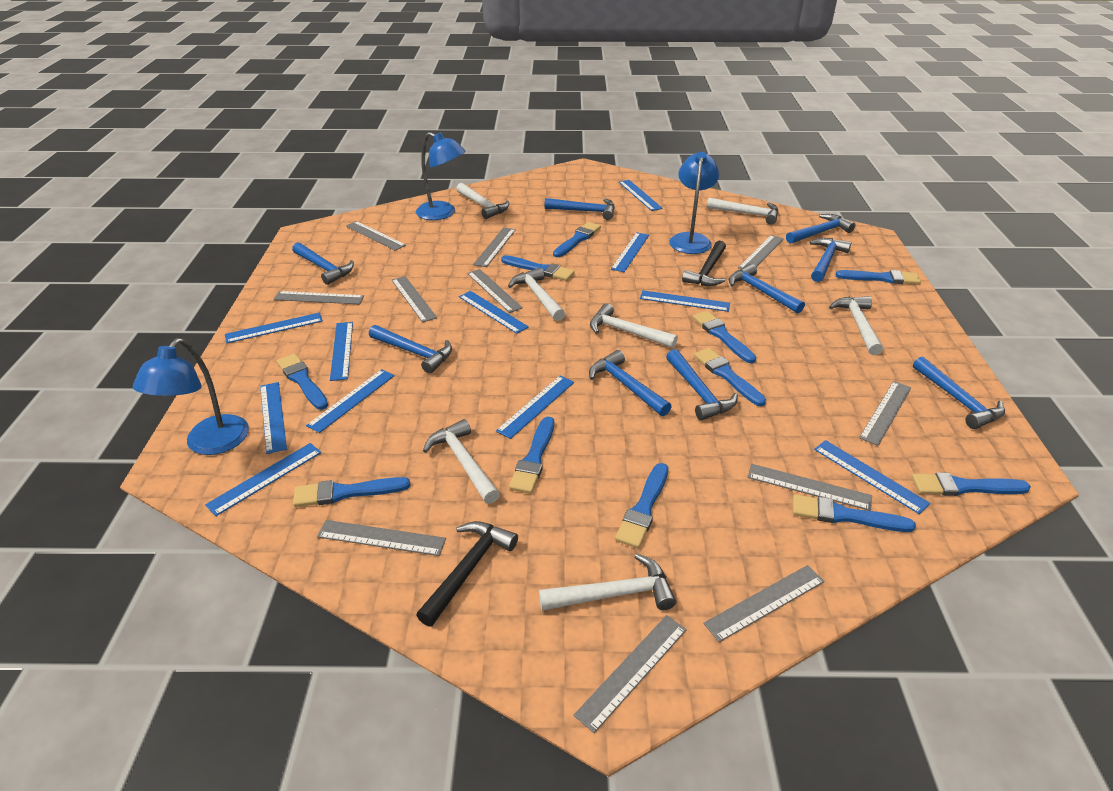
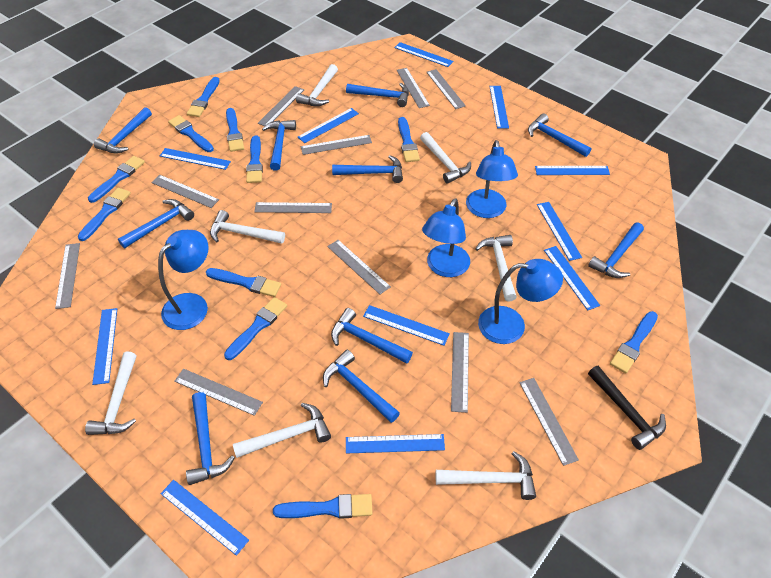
black hammer: [416,521,518,626] [682,241,726,286] = 2 -> [588,366,666,450] = 1
blue hammer: [292,242,354,285] [369,325,452,374] [544,198,615,220] [589,350,672,416] [666,349,738,420] [729,264,805,313] [786,214,856,244] [810,238,851,282] [913,356,1005,429] = 9 -> [94,107,152,154] [118,199,194,248] [186,392,235,485] [262,120,296,171] [323,350,400,423] [331,308,413,364] [332,155,403,183] [346,83,409,107] [528,113,591,157] [588,222,644,278] = 10
blue lamp: [133,338,249,455] [416,132,466,220] [669,152,719,254] = 3 -> [158,230,209,330] [422,198,470,277] [466,140,518,218] [478,259,563,344] = 4

